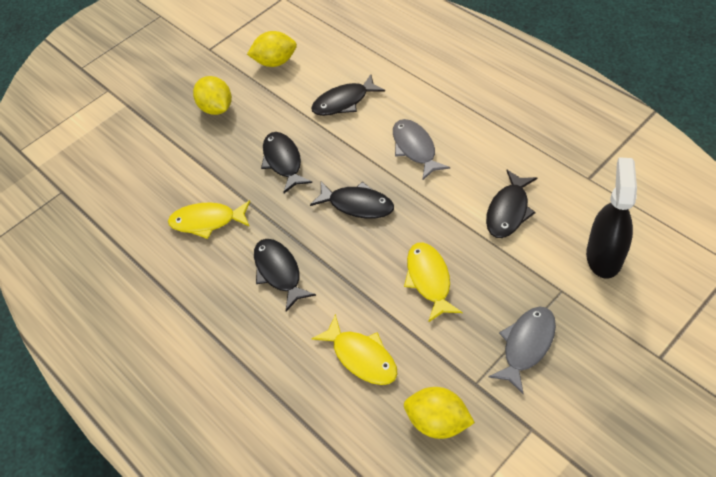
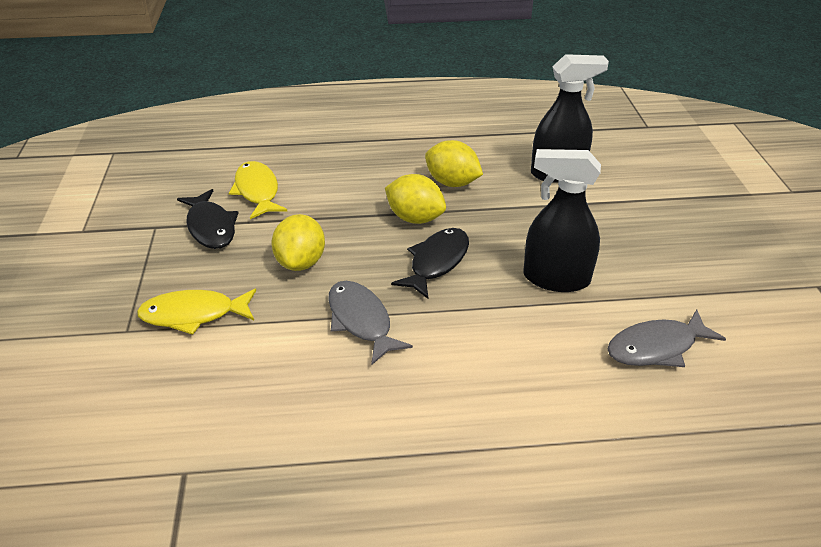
black fish: [254,239,316,311] [261,132,312,193] [310,182,394,219] [311,74,385,116] [486,170,537,238] = 5 -> [177,189,239,249] [391,228,469,299] = 2
black spray bottle: [586,157,637,279] = 1 -> [523,149,601,292] [531,54,609,182] = 2
yellow fish: [168,200,250,239] [311,314,397,385] [404,243,462,323] = 3 -> [137,289,256,335] [229,161,287,219] = 2

